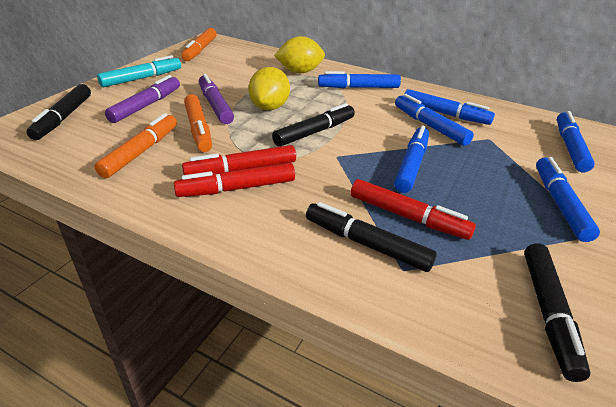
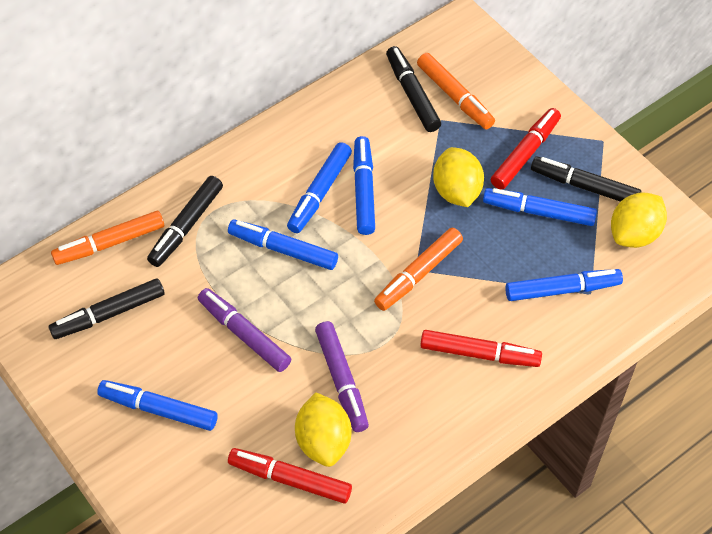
turquoise marker: [97,55,181,87] = 1 -> none = 0
yellow lemon: [248,67,290,110] [274,36,325,73] = 2 -> [295,392,351,467] [433,147,484,207] [611,193,667,248] = 3

